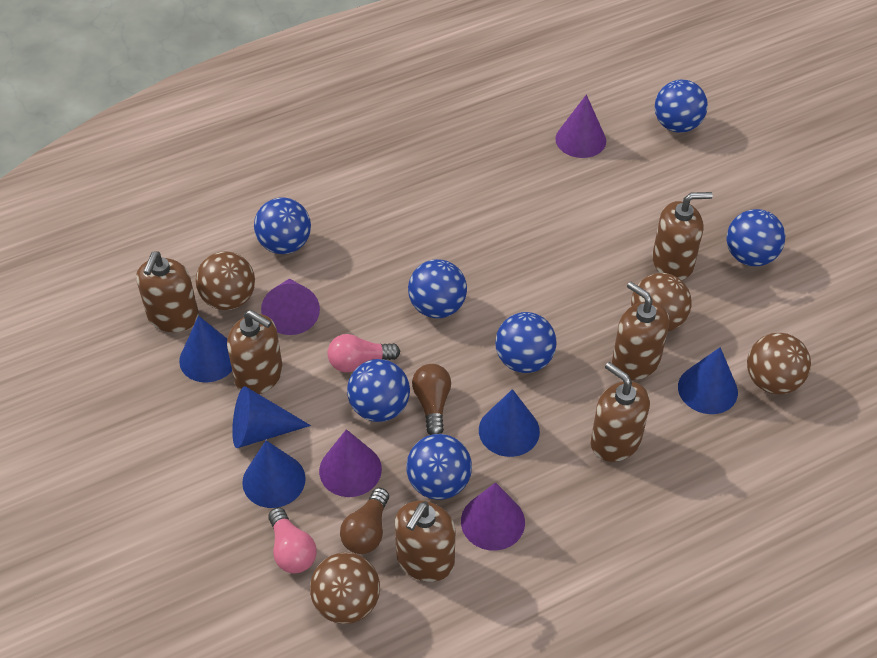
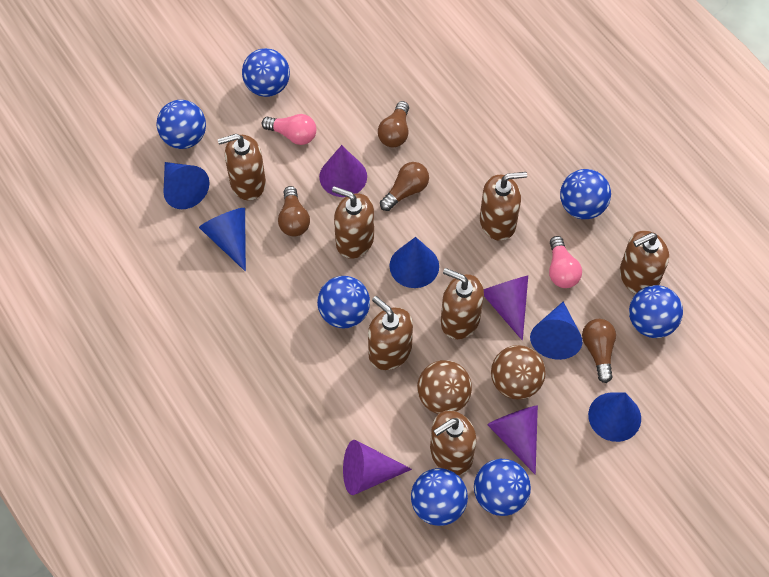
brown ball: [196,251,255,310] [310,552,380,624] [631,273,692,332] [747,333,811,394] = 4 -> [417,360,472,414] [491,345,546,400] = 2
brown light bulb: [340,488,389,554] [412,364,451,435] = 2 -> [278,186,310,236] [378,101,409,147] [380,162,429,211] [582,319,616,383] = 4
brown soap dispenser: [136,251,199,332] [227,310,283,394] [395,501,455,582] [591,362,650,462] [612,282,669,380] [652,192,713,280] = 6 -> [218,134,266,201] [332,186,374,259] [368,296,413,370] [430,410,476,475] [441,268,484,339] [480,172,527,241] [620,231,669,294] = 7

